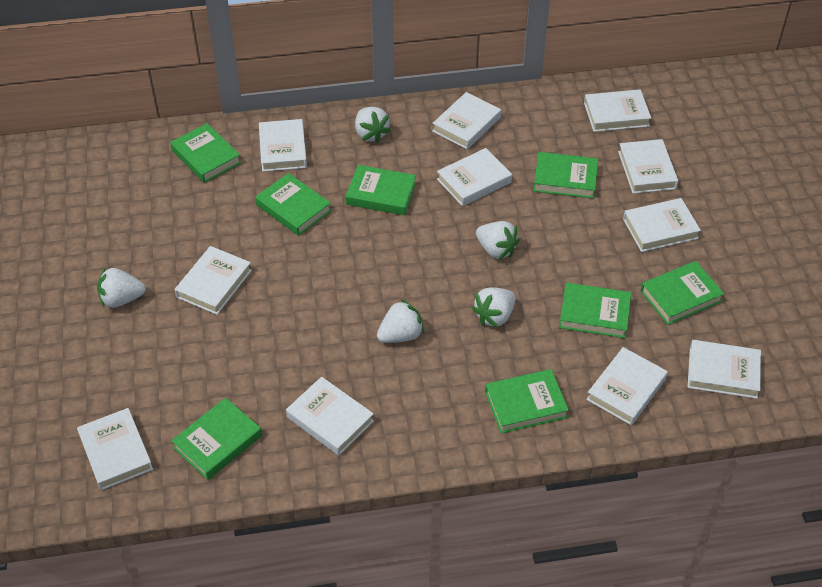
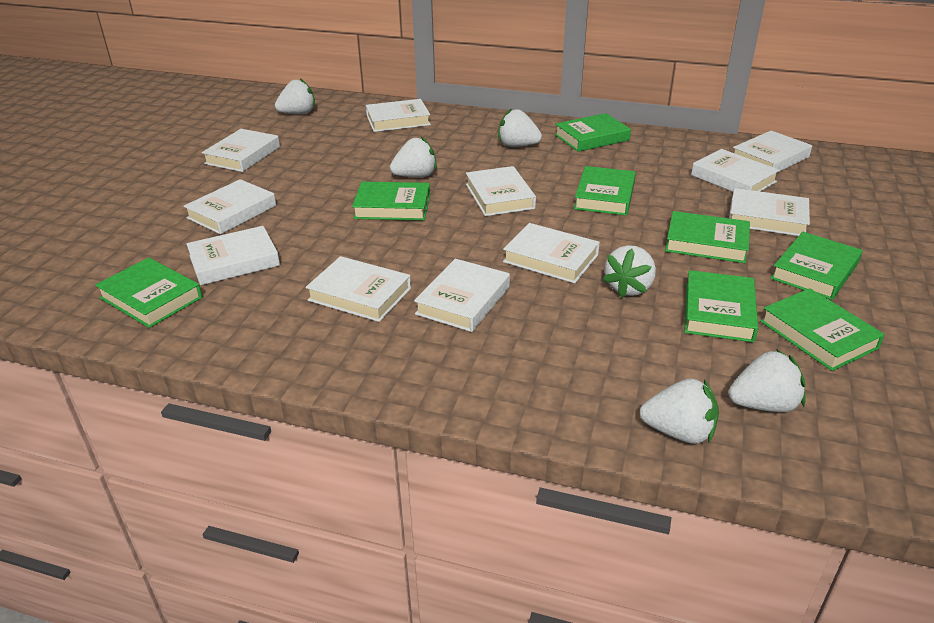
white strawberry: [97,268,146,308] [355,107,391,143] [377,299,424,343] [472,287,516,328] [476,221,519,260] = 5 -> [275,78,315,114] [390,137,437,177] [498,108,542,147] [603,245,656,298] [639,379,719,444] [728,349,806,412] = 6

